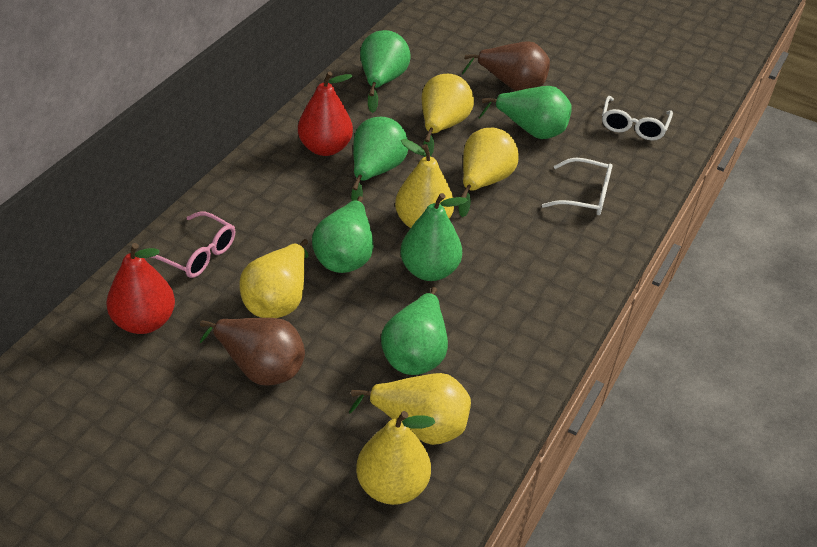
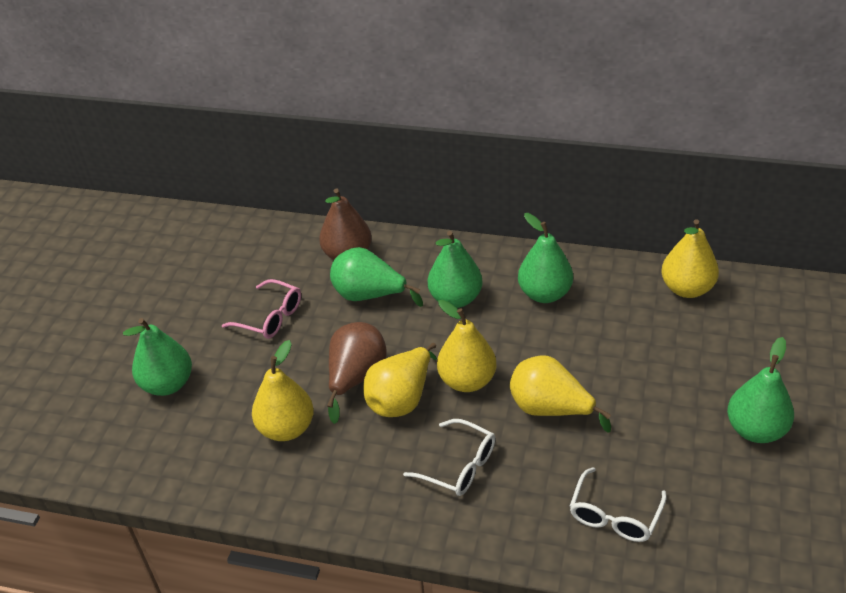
green pear: [312,196,374,273] [351,117,408,201] [360,30,411,113] [381,287,448,375] [401,193,468,281] [479,86,572,139] = 6 -> [123,318,192,396] [330,247,423,307] [428,231,483,308] [518,213,573,303] [727,337,794,443] = 5
red pear: [106,243,175,334] [298,71,353,156] = 2 -> none = 0
yellow pear: [239,239,309,318] [349,373,471,445] [356,411,435,505] [395,139,454,228] [422,74,474,157] [459,128,519,217] = 6 -> [252,340,314,441] [363,343,437,417] [437,300,496,392] [510,355,611,433] [661,219,719,298] = 5

